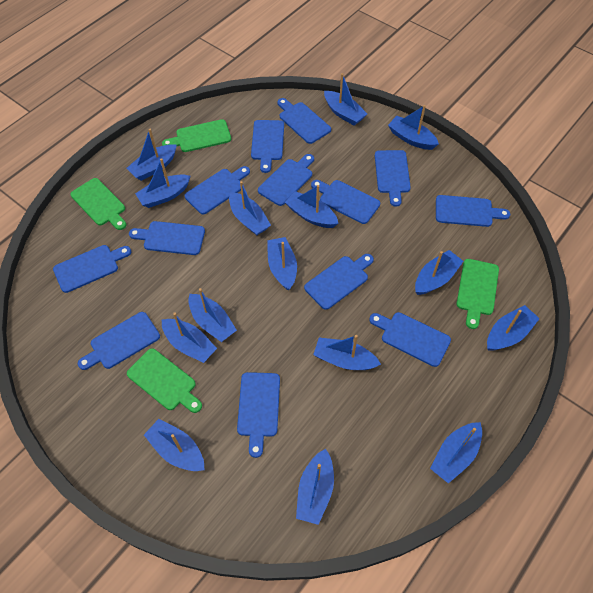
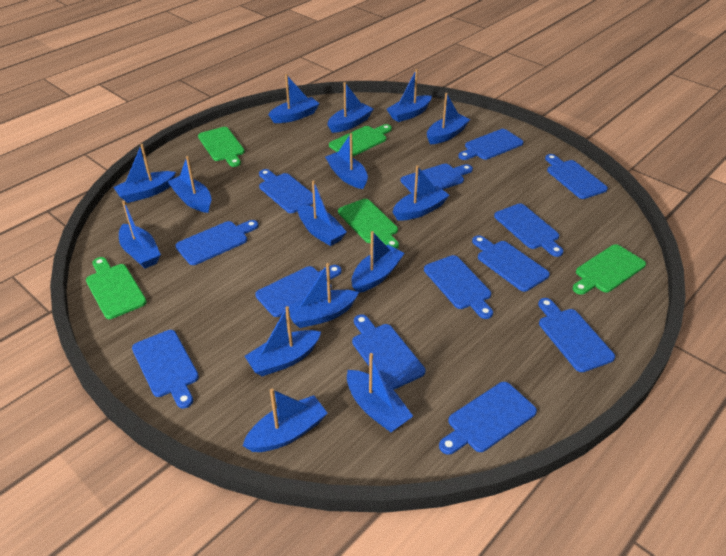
green cutting board: [70,178,126,230] [127,348,202,413] [162,119,231,152] [457,259,499,329] = 4 -> [86,257,147,319] [198,127,245,167] [329,124,392,156] [338,199,399,249] [573,244,646,295] = 5

